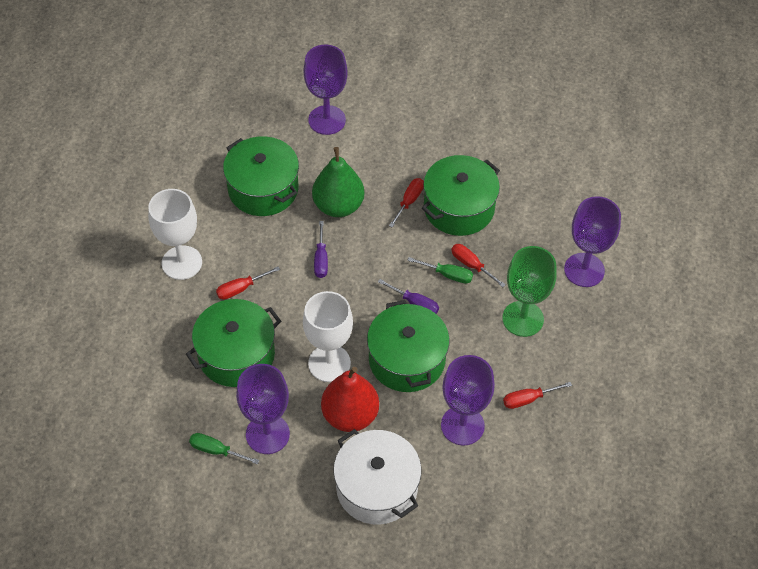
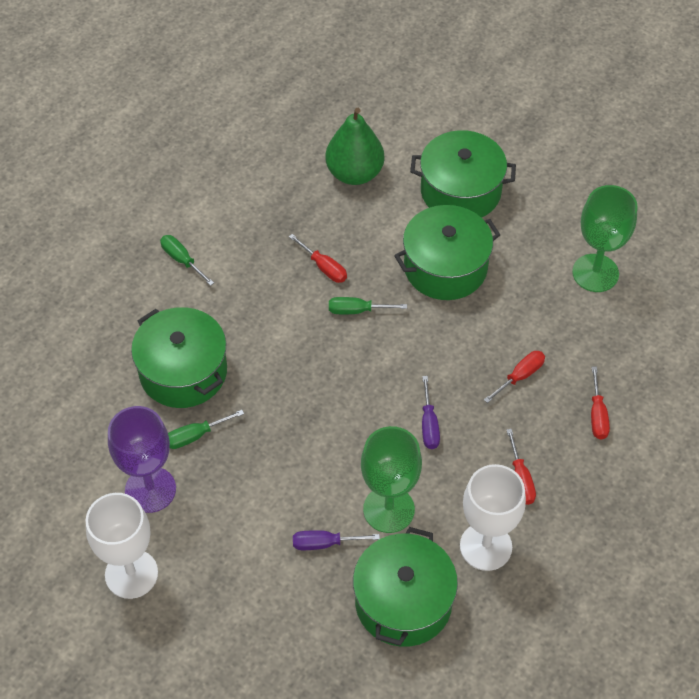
green goblet: [502,246,557,337] = 1 -> [361,426,422,533] [572,185,638,292] = 2
green screwdriver: [189,433,260,465] [407,257,473,284] = 2 -> [160,235,214,286] [168,410,244,449] [329,297,407,314] = 3
purple goblet: [236,364,290,454] [304,45,348,135] [441,355,495,446] [564,196,621,287] = 4 -> [108,406,176,513] = 1
red pear: [321,367,379,432] = 1 -> none = 0
white pot: [333,429,421,525] = 1 -> none = 0

